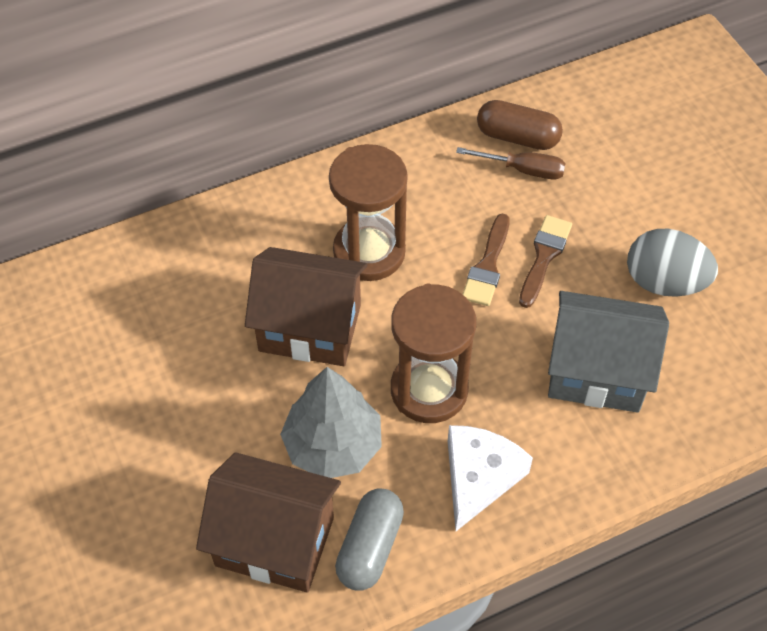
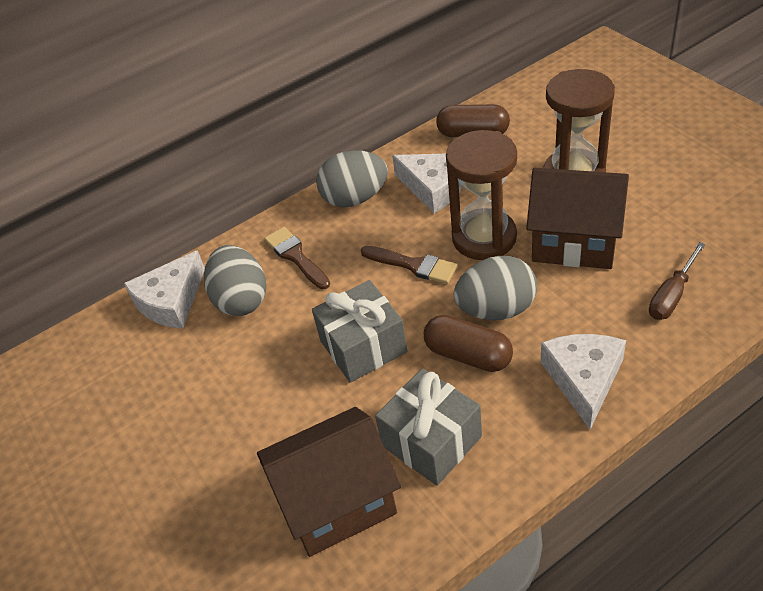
brown capsule: [477,100,563,150] = 1 -> [424,315,513,372] [436,104,510,137] = 2
grey capsule: [335,488,404,590] = 1 -> none = 0
grey egg: [627,229,718,297] = 1 -> [204,245,266,316] [316,150,388,207] [454,256,537,320] = 3
grey gift: none = 0 -> [312,280,407,383] [375,368,482,486] = 2
grey house: [548,291,669,413] = 1 -> none = 0
grey tree: [280,367,382,478] = 1 -> none = 0
white cheese: [448,425,533,531] = 1 -> [124,250,205,329] [392,154,463,213] [541,334,626,429] = 3

